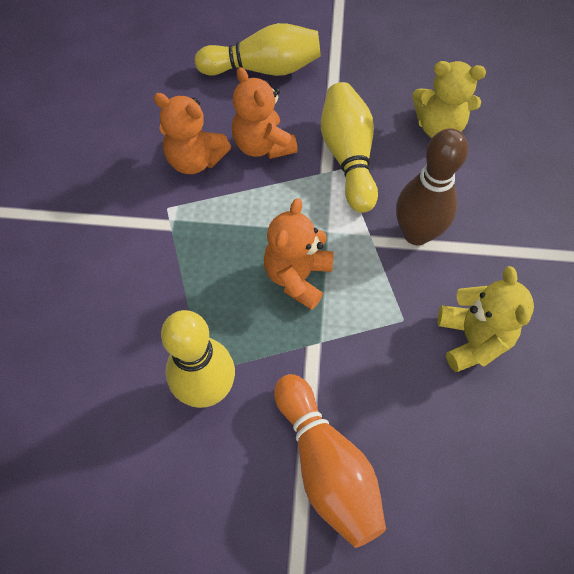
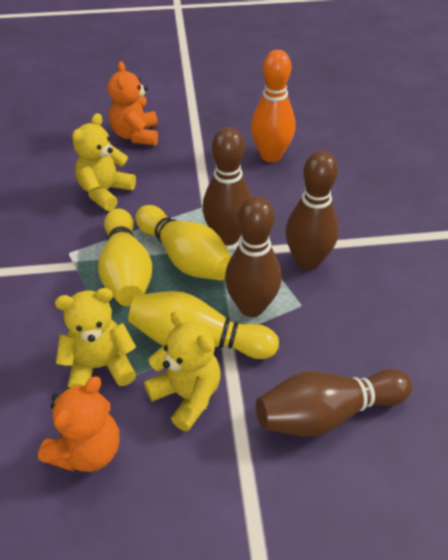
brown bowling pin: [396,128,468,245] = 1 -> [202,127,252,245] [225,196,282,317] [256,369,412,437] [285,151,339,270] = 4
orange teddy bear: [153,93,231,174] [232,67,298,159] [264,198,334,310] = 3 -> [38,376,120,472] [108,61,158,145] = 2
yellow teddy bear: [412,61,486,138] [438,266,534,372] = 2 -> [55,288,136,387] [72,113,136,211] [144,311,220,431] = 3

